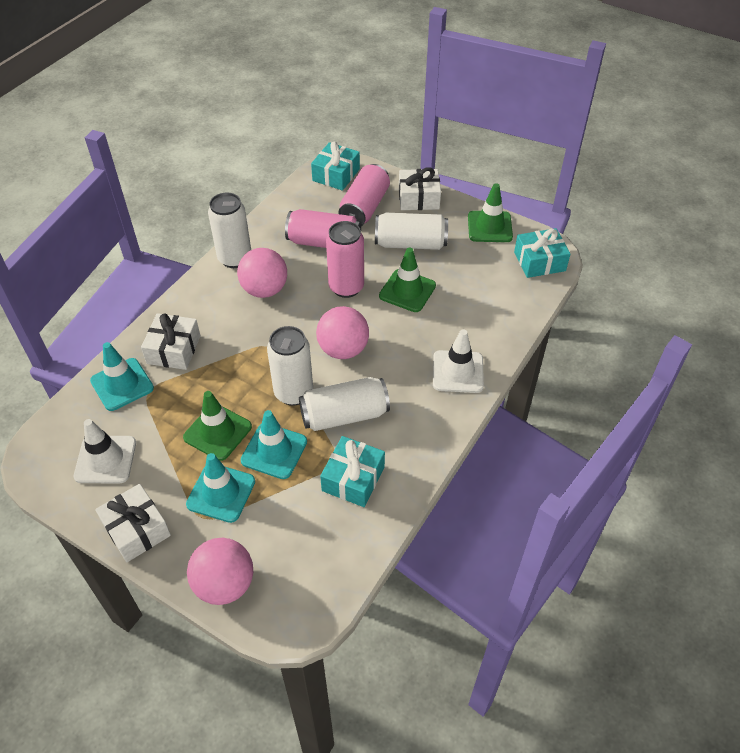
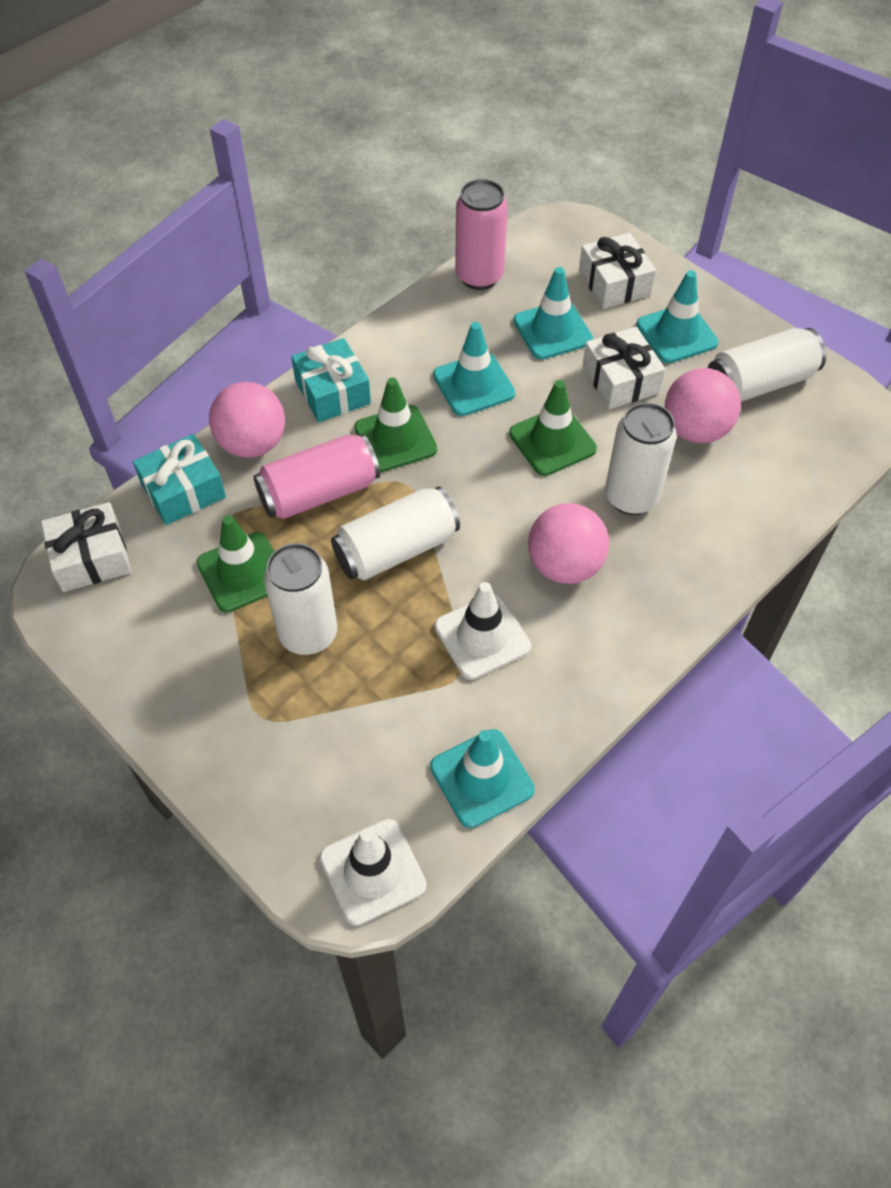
pink can: [285,209,361,248] [326,221,364,298] [338,164,390,226] = 3 -> [254,434,380,519] [455,179,508,290] = 2
turquoise gift: [311,142,360,191] [320,436,385,507] [514,228,570,278] = 3 -> [133,434,226,525] [291,338,371,422] = 2
turquoise traffic cone: [90,342,154,411] [186,453,255,523] [241,410,307,479] = 3 -> [430,729,535,828] [433,322,515,416] [513,267,593,360] [636,270,718,363] = 4

